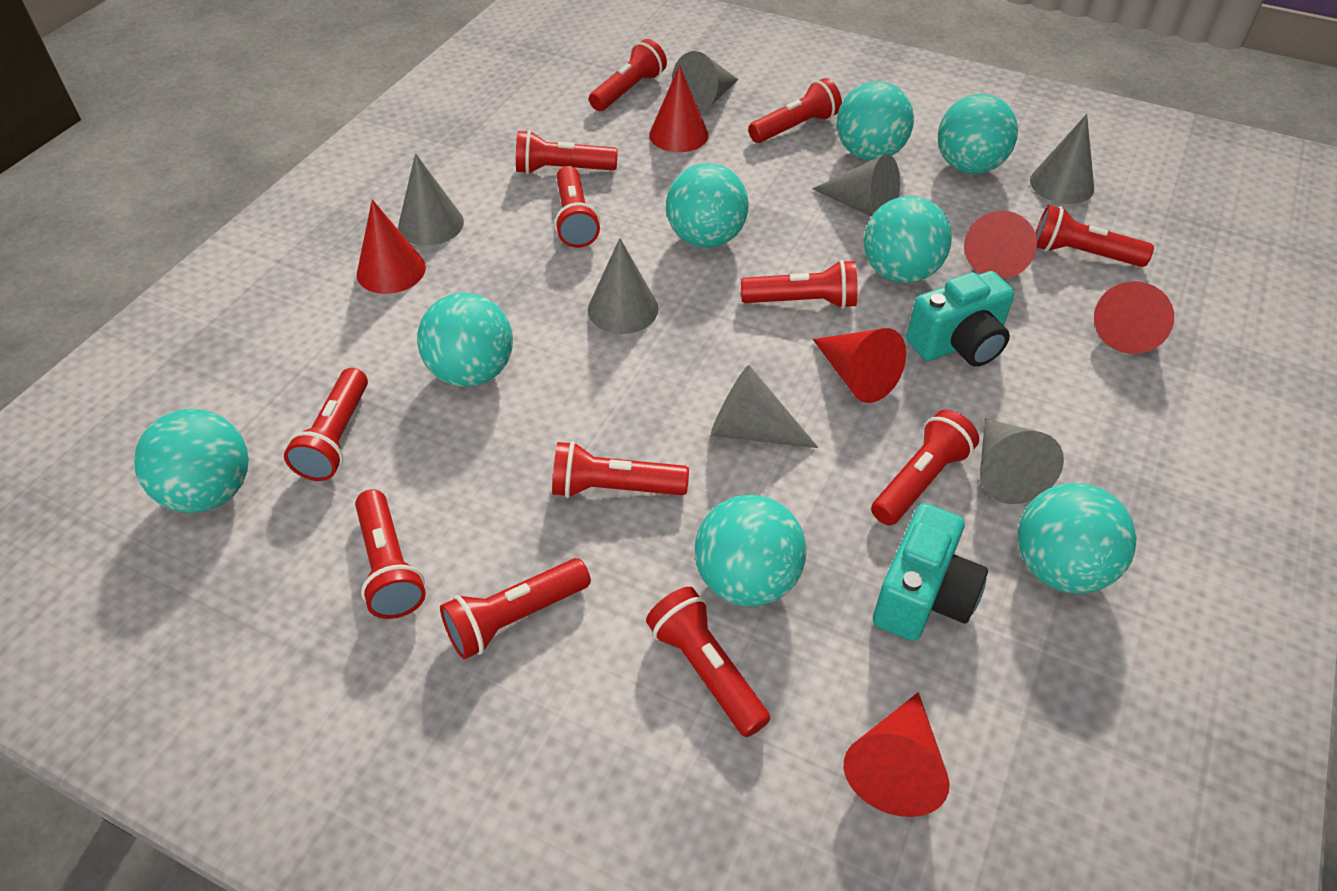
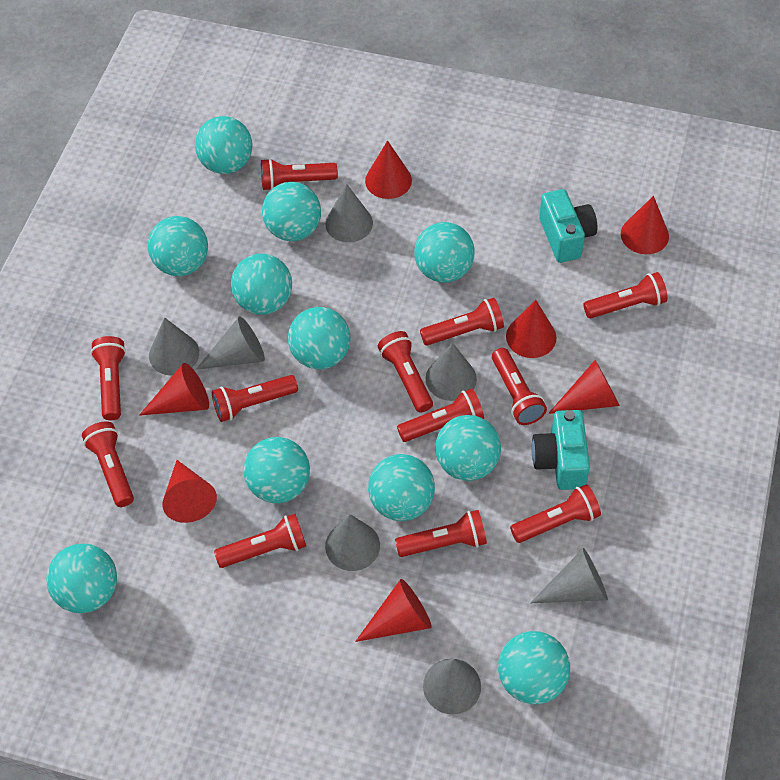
red cone: [357,199,426,294] [649,65,709,152] [813,328,906,403] [844,692,950,817] [964,211,1037,279] [1094,281,1174,354] = 6 -> [139,363,209,416] [163,460,217,523] [355,579,432,642] [365,140,412,199] [506,300,556,358] [548,360,620,414] [621,196,669,254] = 7
turquoise ball: [134,409,249,513] [417,293,513,387] [666,163,749,248] [695,494,806,606] [837,81,914,161] [864,196,952,283] [938,94,1018,174] [1018,483,1137,594] = 8 -> [46,544,117,613] [148,216,208,276] [195,116,252,174] [231,253,292,315] [244,437,310,503] [262,182,321,241] [288,307,350,369] [368,454,435,521] [414,222,474,283] [435,415,501,481] [498,631,570,704] = 11

